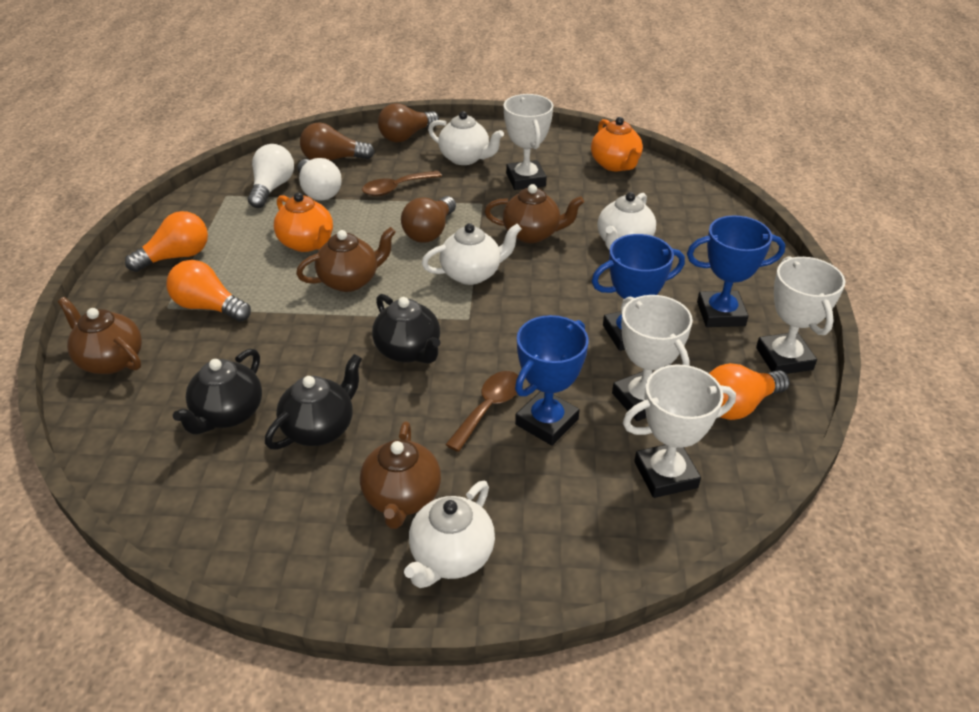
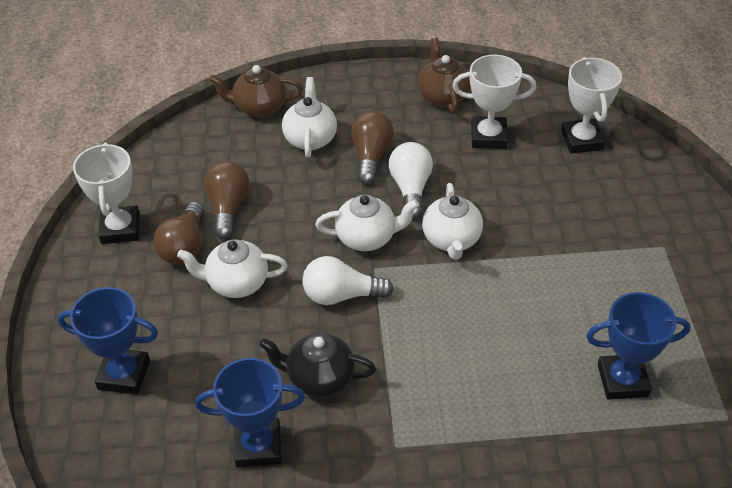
black teapot: [173,349,262,434] [265,354,362,450] [372,294,441,364] = 3 -> [259,333,376,397] = 1
brown spoon: [362,171,442,196] [445,371,518,452] = 2 -> none = 0
brown teapot: [58,297,142,374] [296,227,396,292] [360,421,441,529] [485,184,584,243] = 4 -> [210,65,303,117] [418,37,471,113] = 2
orange light bulb: [125,211,208,272] [167,260,251,322] [709,363,790,420] = 3 -> none = 0
orange teapot: [274,192,333,252] [591,117,643,171] = 2 -> none = 0
white trophy: [504,94,553,190] [612,295,693,421] [623,364,736,498] [756,256,845,374] = 4 -> [73,143,140,244] [452,55,536,149] [561,57,622,154] = 3

